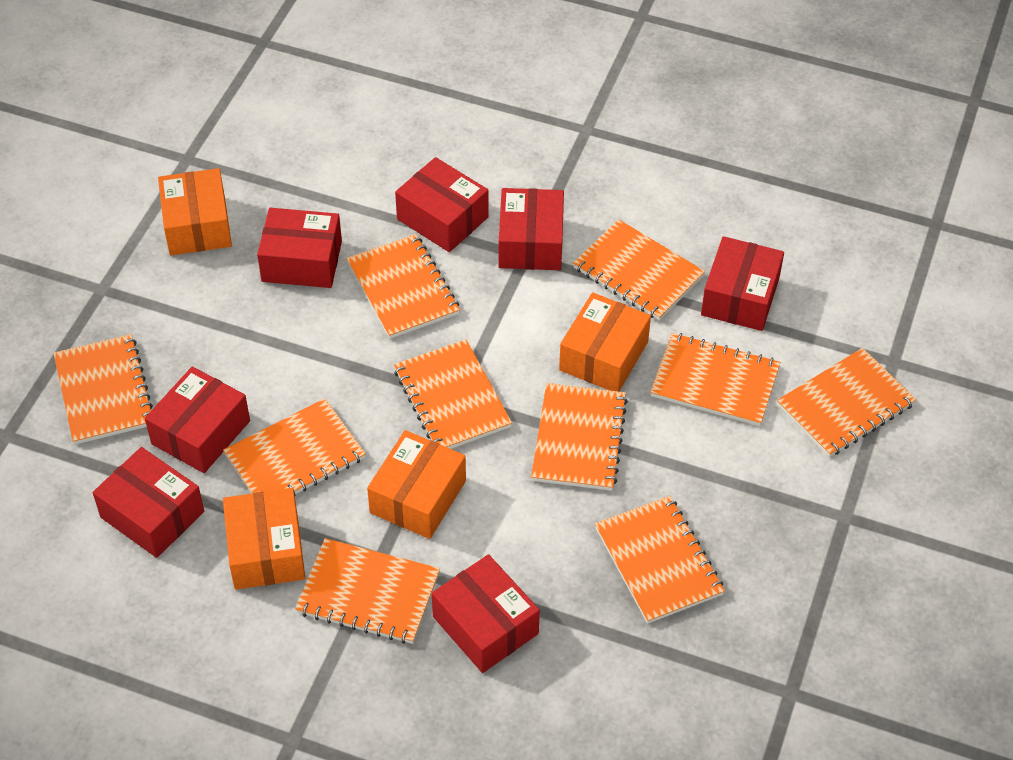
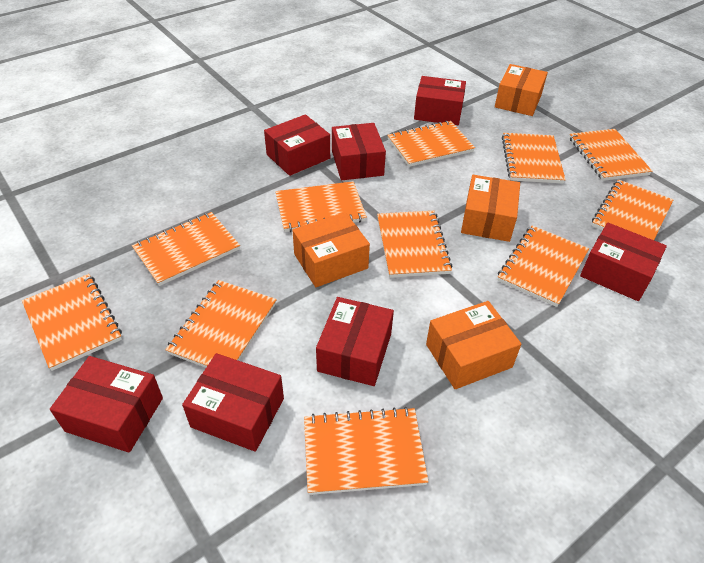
orange notebook: [53,334,153,445] [223,398,366,495] [295,538,440,644] [347,234,460,339] [394,339,512,449] [531,383,628,491] [573,219,705,321] [595,496,725,624] [650,333,781,426] [777,348,916,457] = 10 -> [22,274,122,371] [132,212,240,286] [165,280,277,368] [275,181,367,232] [304,407,429,495] [377,210,453,278] [387,121,475,167] [497,226,589,307] [502,133,566,184] [569,129,652,181] [592,180,673,240] = 11

